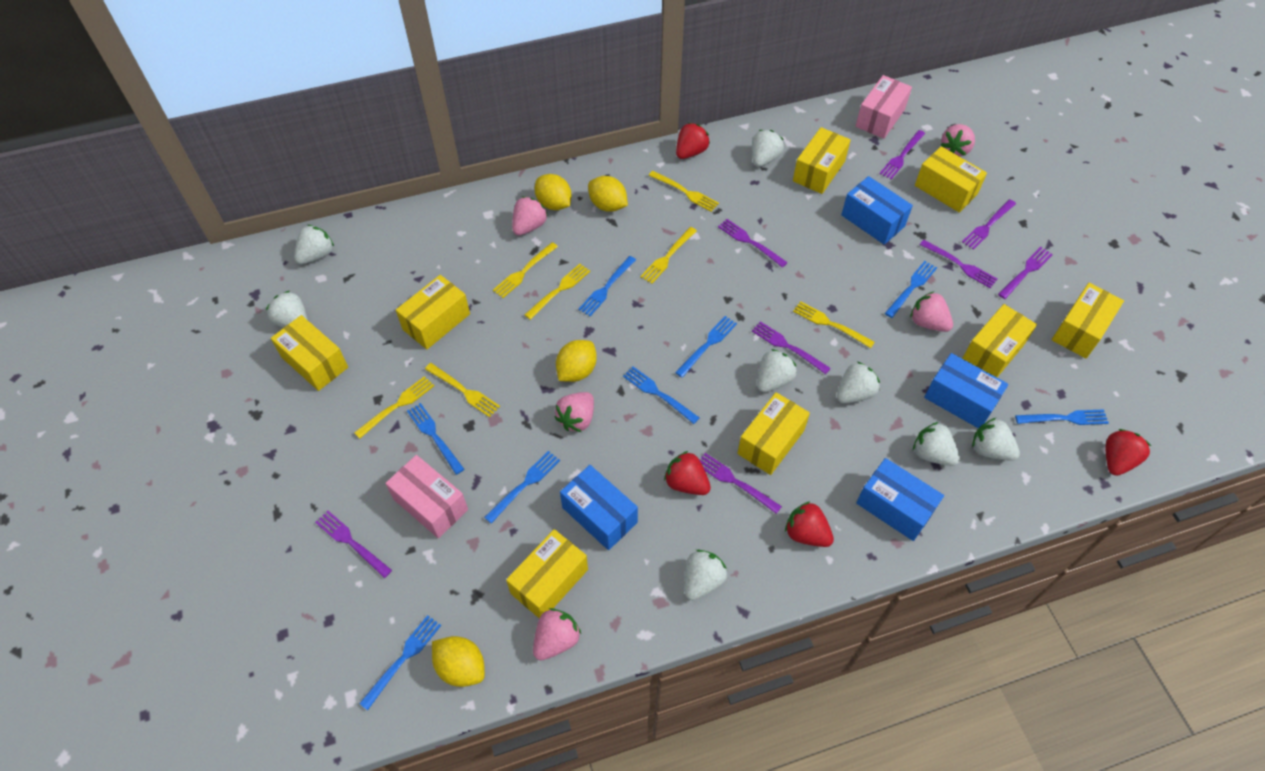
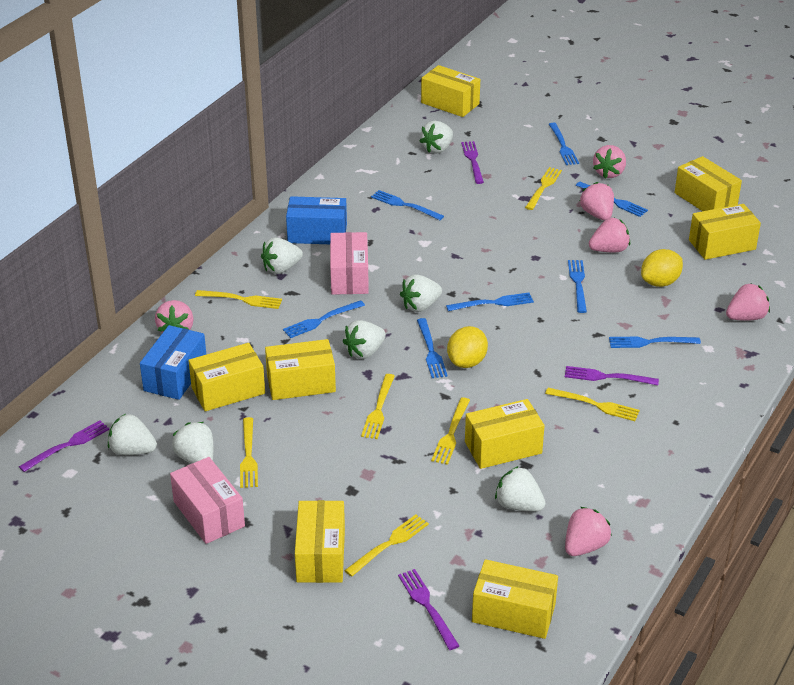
blue box: [560,465,638,550] [841,176,913,245] [856,458,944,541] [924,353,1009,428] = 4 -> [140,325,206,400] [286,196,347,244] = 2
pink strawberry: [512,196,548,236] [533,608,581,660] [554,392,594,432] [910,291,953,332] [941,124,975,157] = 5 -> [155,300,194,333] [565,507,612,556] [580,182,614,221] [589,218,630,252] [593,145,626,178] [726,283,770,321] = 6
purple fork: [315,511,392,578] [699,453,782,514] [718,219,788,268] [752,321,831,374] [880,130,925,179] [920,240,997,288] [962,199,1016,250] [998,247,1053,299] = 8 -> [19,420,110,472] [398,569,459,650] [461,141,484,184] [565,366,659,385] = 4
red strawberry: [664,451,711,495] [676,123,710,159] [785,501,834,547] [1106,429,1151,476] = 4 -> none = 0
white strawberry: [266,291,308,327] [294,225,334,264] [684,550,727,600] [752,130,784,167] [757,349,797,392] [837,362,880,403] [913,422,960,466] [972,418,1020,461] = 8 -> [108,414,157,455] [172,422,214,464] [261,238,303,274] [343,320,386,359] [400,275,442,312] [420,121,453,153] [495,466,545,511] = 7
yellow lemon: [432,636,485,687] [535,174,572,210] [556,340,597,382] [588,176,628,212] = 4 -> [447,326,488,368] [641,249,683,287] = 2

